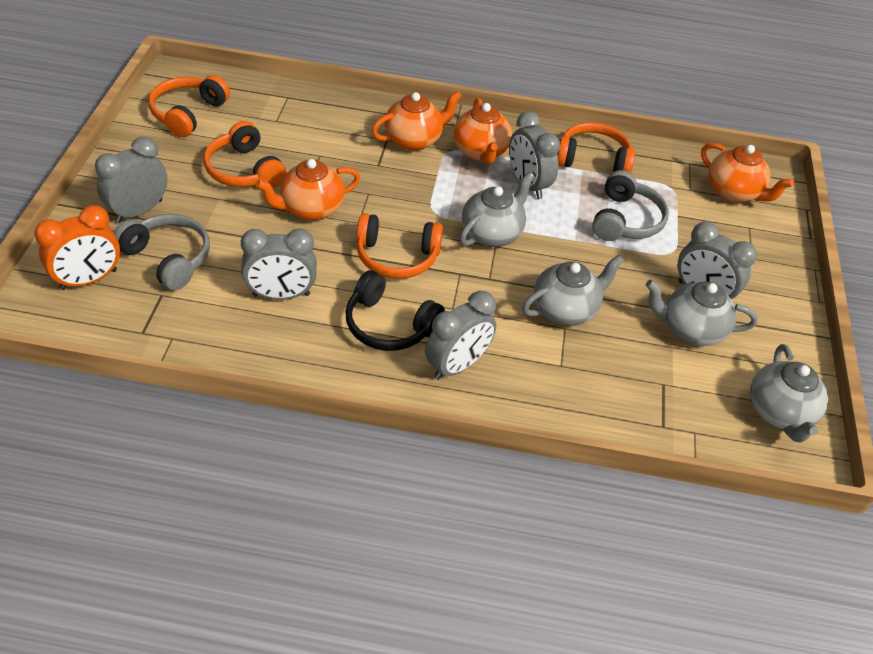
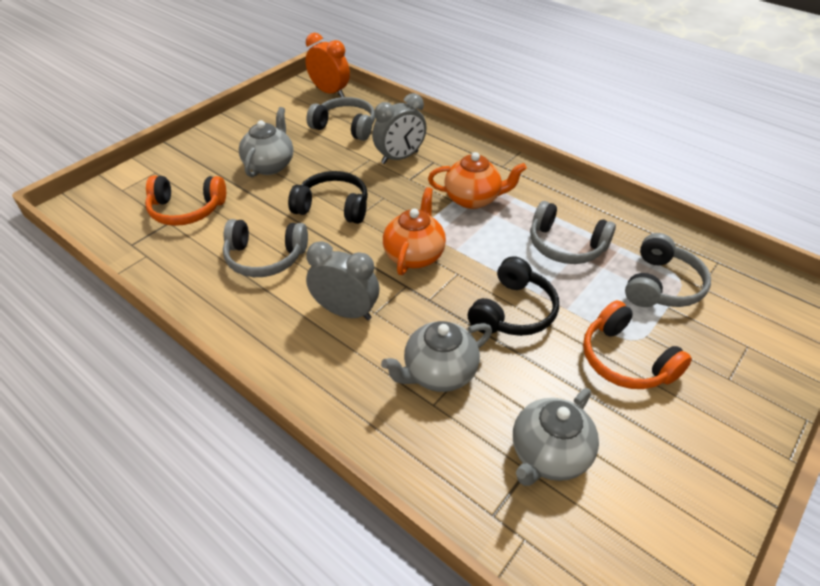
black headphones: [345,270,445,351] = 1 -> [288,171,368,224] [468,256,559,336] = 2
grey clock: [95,137,168,223] [241,229,317,300] [425,291,496,380] [509,111,560,199] [678,222,757,299] = 5 -> [306,241,379,320] [372,93,427,164] = 2
grey headphones: [114,214,210,290] [592,170,669,241] = 2 -> [223,219,308,277] [306,97,375,141] [530,201,616,264] [625,233,711,307] = 4
grey teapot: [460,172,534,247] [522,255,624,326] [646,280,758,346] [750,344,828,442] = 4 -> [239,107,293,177] [381,321,492,392] [513,388,599,486] = 3
orange headphones: [148,75,230,137] [204,121,286,188] [356,213,443,279] [557,122,635,173] = 4 -> [145,176,226,226] [583,300,692,389] = 2
orange teapot: [255,159,360,220] [371,90,462,151] [453,98,512,164] [701,143,794,202] = 4 -> [383,187,446,275] [428,152,527,209] = 2

